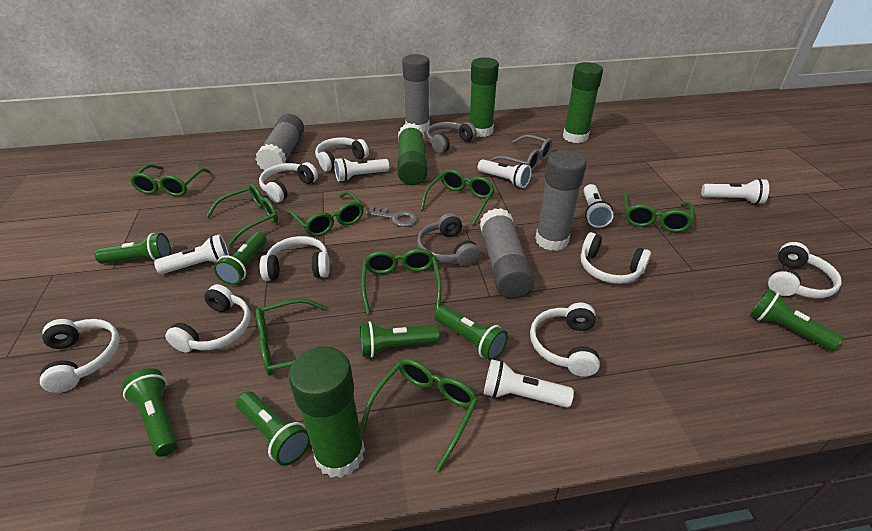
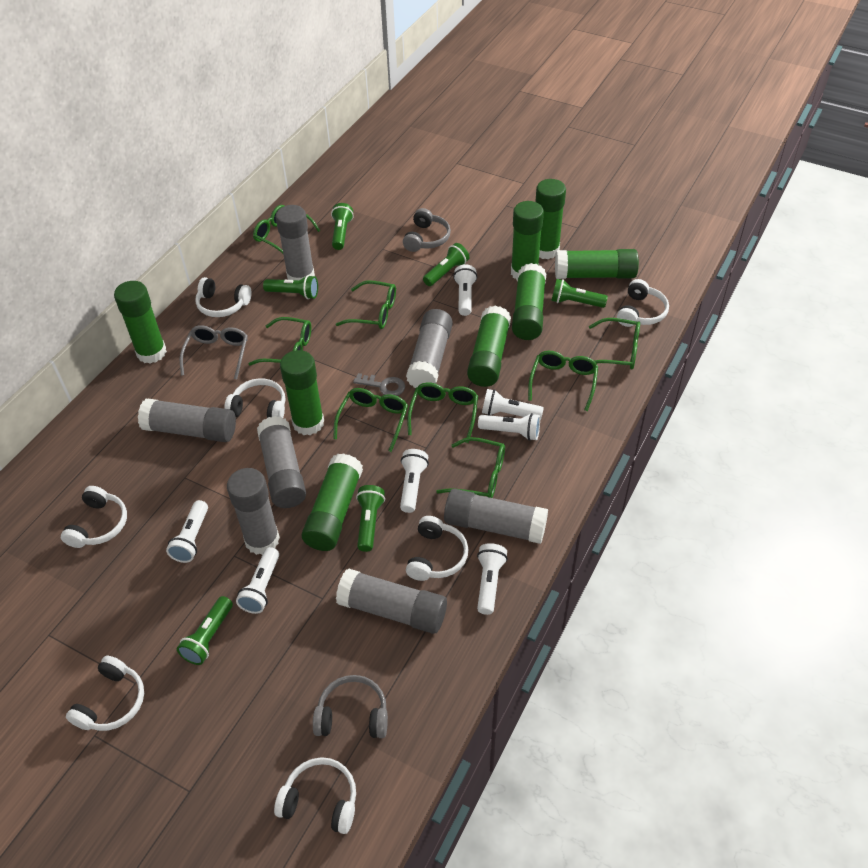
green flashlight: [95,233,171,264] [122,368,178,457] [214,232,267,285] [236,391,310,466] [360,321,440,358] [434,306,508,361] [750,289,843,351] = 7 -> [177,596,233,665] [263,275,318,299] [331,203,354,250] [356,485,385,552] [423,243,469,286] [551,279,608,308] = 6
green glue stick: [289,346,365,478] [397,123,427,185] [470,57,499,137] [563,62,603,143] = 4 -> [114,281,167,363] [280,350,324,435] [301,453,363,551] [467,306,511,387] [511,201,544,280] [512,263,546,340] [535,179,566,259] [555,249,639,279] = 8
grey glue stick: [256,114,304,171] [402,54,430,132] [480,208,535,298] [535,150,586,251] = 4 -> [138,398,236,442] [227,468,280,555] [257,416,306,508] [276,205,315,280] [336,568,447,634] [406,309,453,388] [444,489,548,544] = 7
white flashlight: [154,234,229,274] [334,157,389,182] [478,159,532,188] [484,359,574,408] [584,184,614,228] [701,178,769,204] = 6 -> [166,500,208,563] [236,547,279,614] [400,449,429,513] [453,264,477,316] [477,543,508,615] [478,413,540,441] [482,389,544,420] = 7
white headphones: [40,319,120,393] [165,284,250,353] [259,162,318,203] [260,236,330,281] [315,137,369,172] [530,303,600,377] [580,232,651,284] [768,242,842,298] = 8 -> [61,486,127,548] [66,656,144,731] [195,277,252,317] [224,378,285,418] [274,757,356,834] [406,516,468,581] [617,279,669,327] = 7

